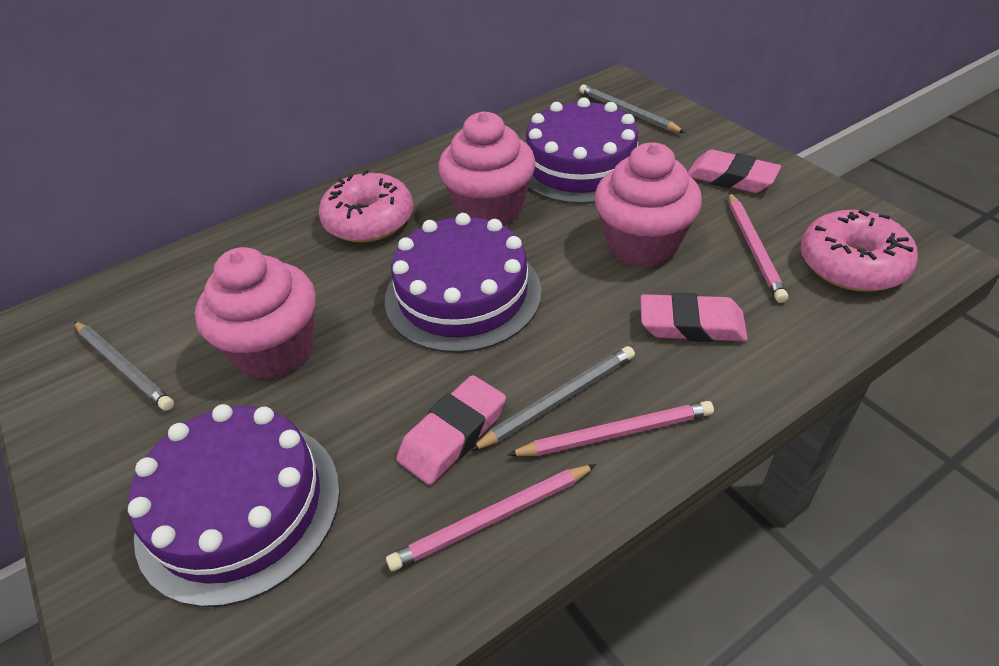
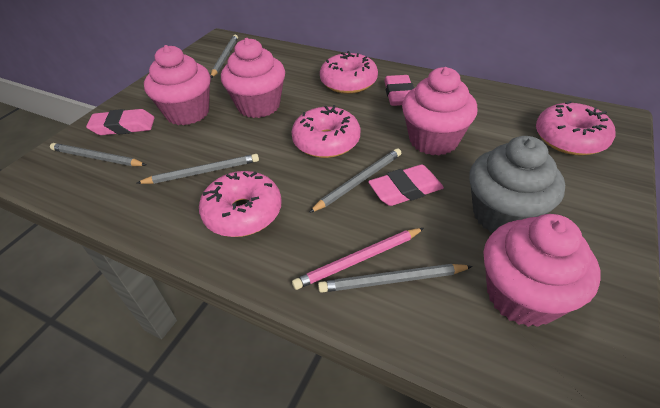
grey cupcake: none = 0 -> [469,136,565,233] = 1
grey pencil: [74,321,174,411] [470,346,635,451] [579,84,685,133] = 3 -> [50,143,146,166] [137,154,259,184] [211,35,238,78] [309,148,401,213] [318,264,473,293] = 5
pink cupcake: [195,247,316,379] [438,112,536,226] [594,142,702,267] = 3 -> [144,45,211,125] [221,38,285,118] [402,67,477,156] [483,214,601,327] = 4
pink donut: [319,170,413,243] [800,209,918,292] = 2 -> [199,171,282,237] [291,105,360,158] [320,51,378,94] [536,101,615,155] = 4
pink pencil: [386,464,596,571] [508,401,714,456] [729,192,788,303] = 3 -> [292,228,424,290] = 1
purple cake: [128,404,340,607] [385,213,542,353] [526,97,638,204] = 3 -> none = 0

